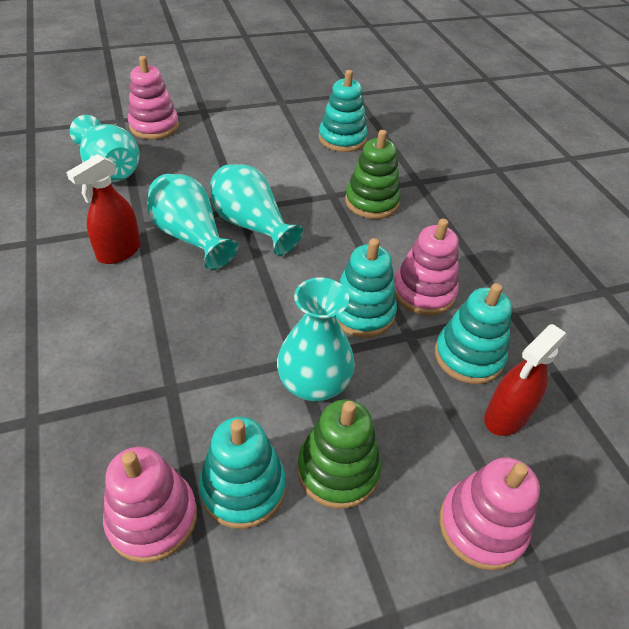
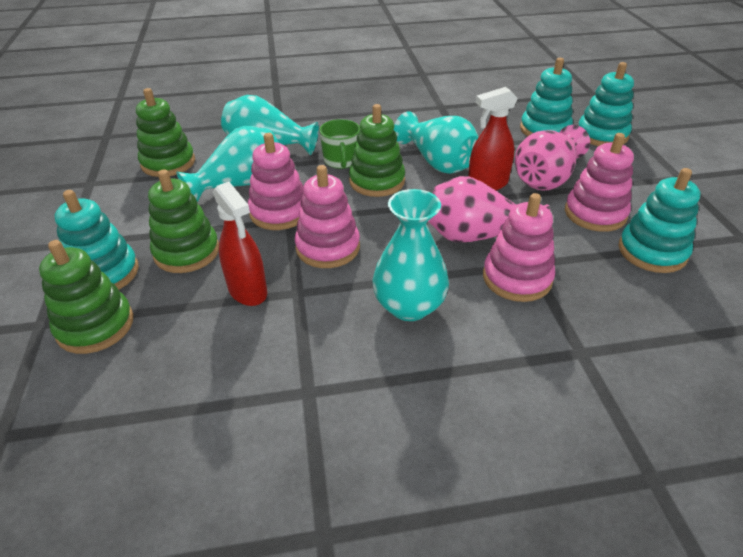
green mug: none = 0 -> [320,119,360,169] = 1
green stacking toy: [298,399,381,509] [345,130,401,219] = 2 -> [39,240,133,354] [136,88,195,177] [148,170,219,273] [349,104,405,197] = 4
pink vase: none = 0 -> [428,176,550,242] [515,125,590,191] = 2

